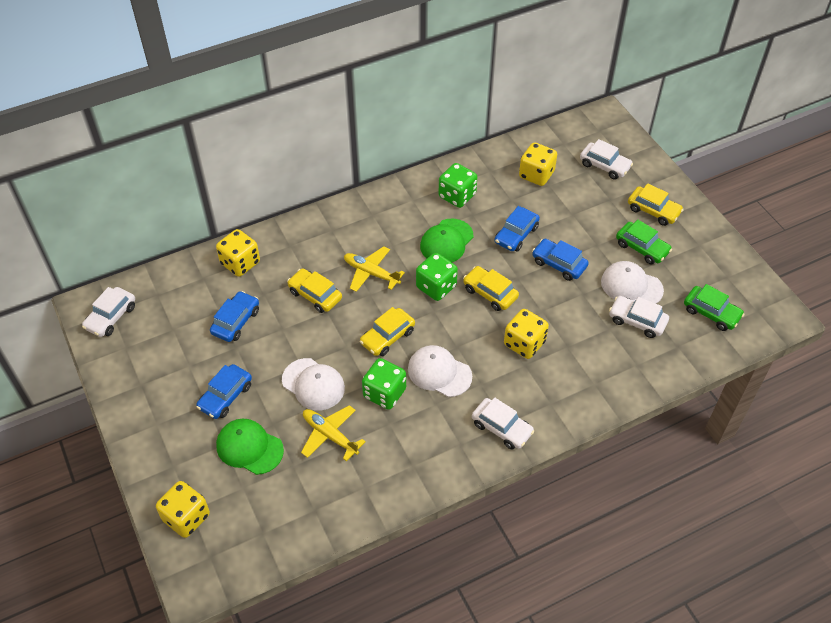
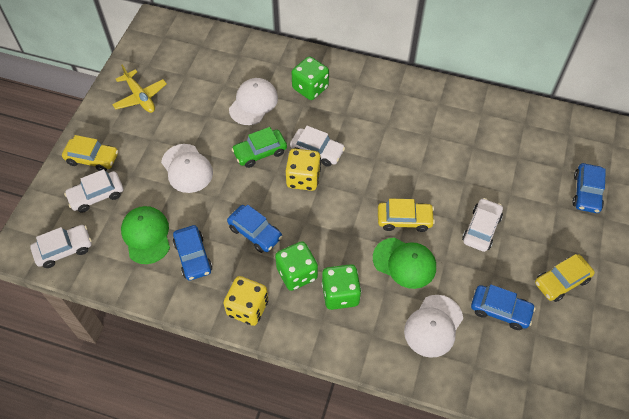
green car: [616,220,672,265] [684,284,745,331] = 2 -> [232,127,287,168] = 1
yellow car: [287,268,342,313] [360,307,415,356] [463,266,519,311] [628,183,684,226] = 4 -> [62,135,118,171] [378,198,435,232] [535,254,595,302] = 3
yellow dice: [156,481,210,538] [216,229,260,277] [504,309,549,359] [519,142,557,186] = 4 -> [223,276,268,326] [286,149,321,191] = 2
yellow plane: [301,405,366,461] [344,246,405,292] = 2 -> [112,64,167,113] = 1

